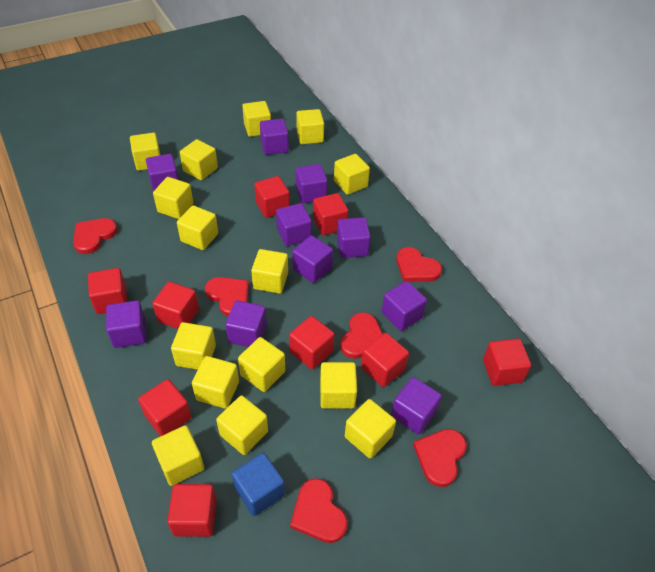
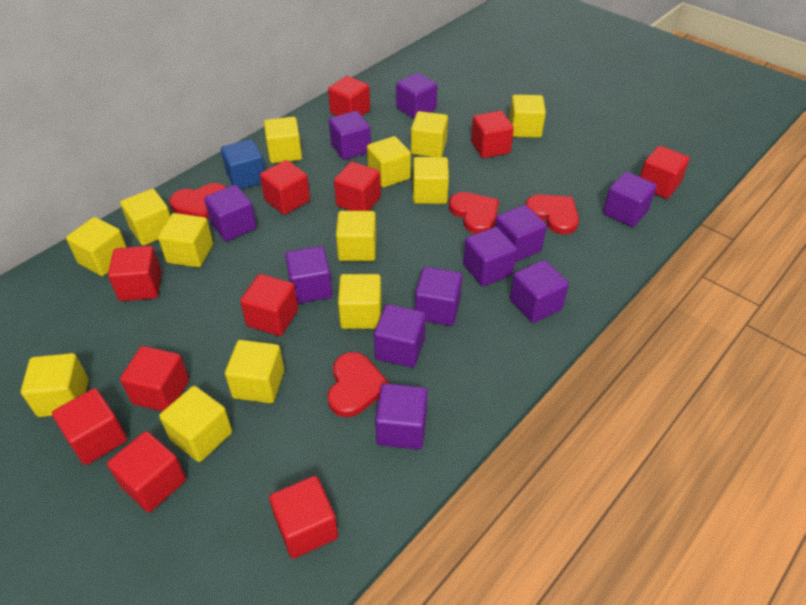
purple cube: [106,300,146,348] [146,154,179,191] [225,300,267,347] [260,119,289,155] [276,203,312,246] [292,235,333,283] [296,164,328,203] [337,217,371,258] [381,281,427,331] [391,377,442,435] = 10 -> [204,185,257,241] [285,246,332,304] [329,111,371,160] [374,304,426,368] [375,383,427,450] [396,73,437,119] [415,267,462,326] [463,227,517,286] [495,205,547,262] [510,260,569,323] [603,172,657,227] = 11
red cube: [88,268,128,314] [138,379,192,437] [152,282,199,329] [167,484,217,537] [254,176,290,218] [289,316,335,369] [313,193,349,235] [361,333,409,387] [483,339,531,386] = 9 -> [52,388,127,465] [107,431,186,512] [108,246,162,301] [120,346,189,411] [240,274,298,336] [260,160,310,215] [269,476,338,559] [328,76,370,116] [334,162,381,211] [471,111,514,158] [640,146,690,199] = 11
red heart: [73,218,118,254] [205,277,249,316] [290,478,348,543] [340,312,383,359] [396,247,442,282] [413,429,467,487] = 6 -> [169,183,226,220] [328,352,390,417] [449,192,499,234] [526,195,579,234] = 4
yellow cube: [130,132,160,171] [152,425,204,486] [153,177,193,219] [171,322,216,370] [177,205,218,250] [180,139,218,180] [192,356,239,409] [216,395,268,455] [238,337,285,392] [242,101,271,137] [251,249,288,294] [297,109,324,144] [320,362,357,409] [334,154,370,195] [345,399,396,459] = 15 -> [21,353,89,417] [66,217,126,276] [120,189,171,246] [158,213,213,268] [159,386,232,462] [225,340,284,403] [264,117,302,163] [336,211,376,261] [338,274,382,329] [367,136,411,188] [411,111,448,157] [413,157,449,204] [509,95,546,138] = 13

